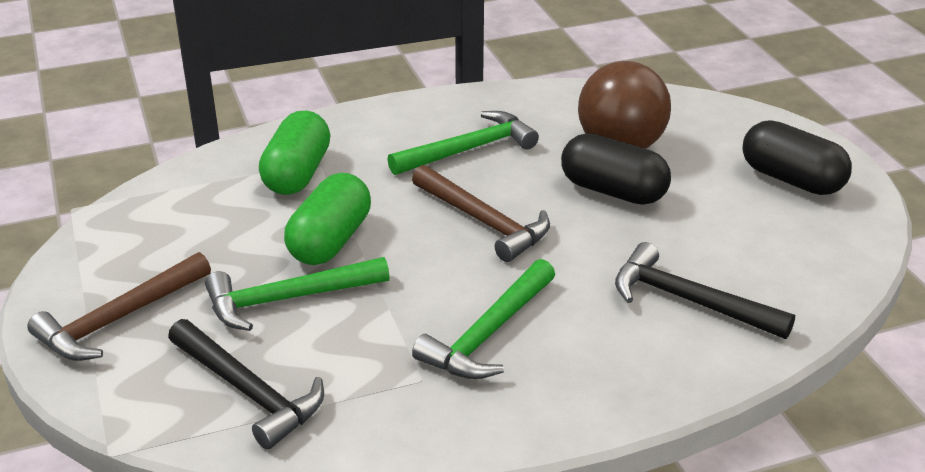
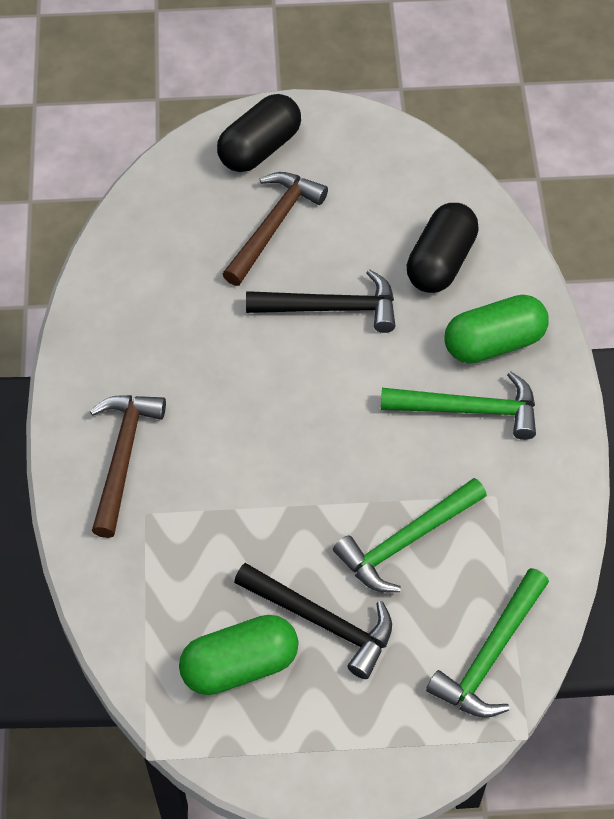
brown ball: [578,61,671,149] = 1 -> none = 0

